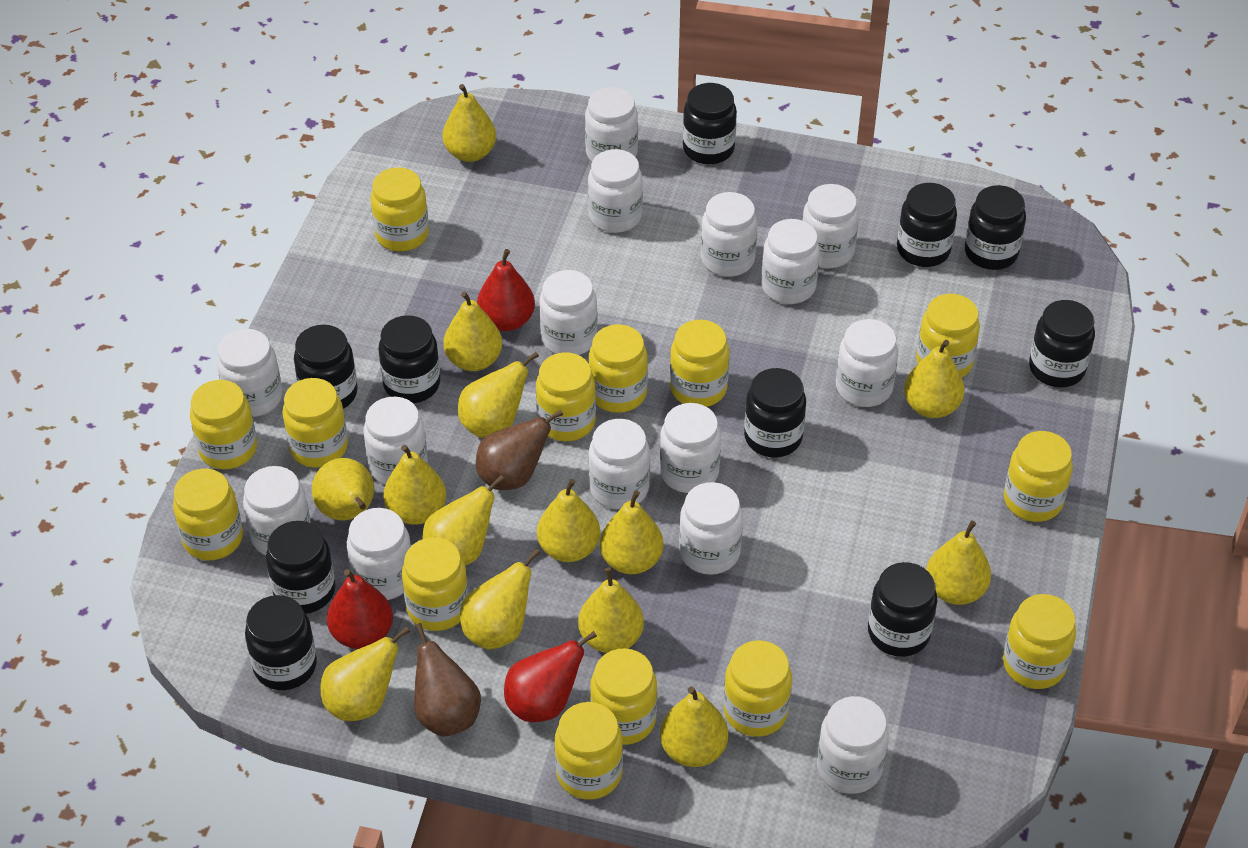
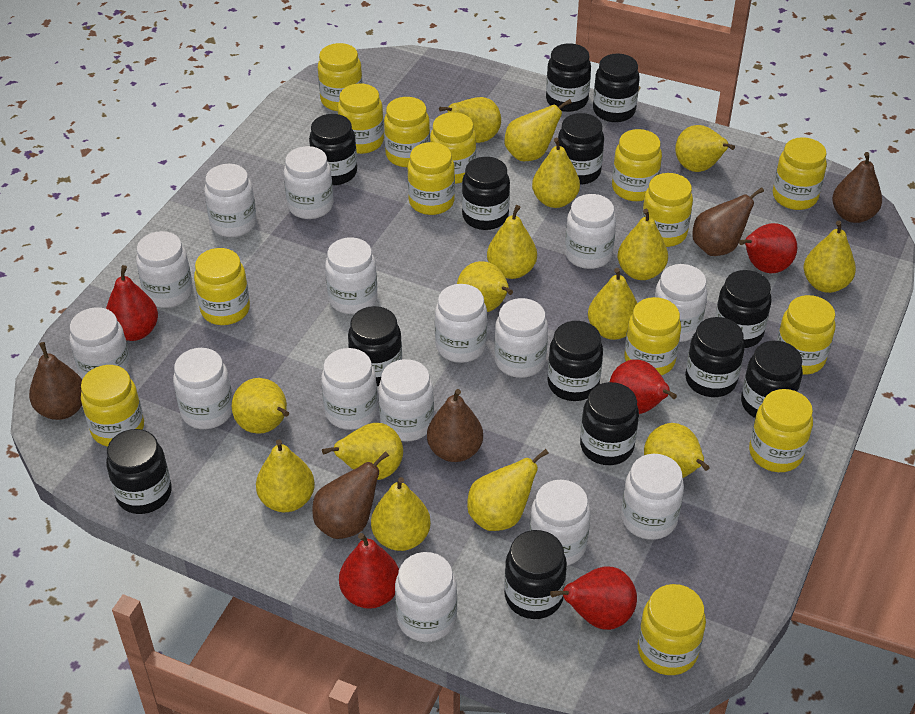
black jar: [245,595,317,690] [266,521,335,614] [294,325,358,409] [378,315,440,403] [683,83,737,164] [744,368,806,457] [868,562,937,657] [897,183,957,267] [965,185,1026,270] [1029,300,1095,387] = 10 -> [106,429,172,514] [309,114,357,185] [348,306,402,386] [462,157,510,230] [504,530,567,619] [546,43,591,112] [547,321,603,401] [558,113,604,185] [580,382,639,465] [593,53,640,122] [685,317,745,397] [715,270,772,348] [741,341,803,418] = 13
brown pear: [414,623,481,737] [476,409,563,490] = 2 -> [29,342,82,420] [312,451,389,539] [427,389,483,462] [692,187,764,256] [832,152,882,223] = 5
red pear: [327,569,393,649] [477,249,535,331] [504,631,597,722] = 3 -> [106,265,158,341] [339,533,399,609] [550,566,637,630] [610,359,677,414] [739,223,797,273] = 5
yellow pear: [312,458,374,520] [320,626,410,721] [383,445,446,525] [423,475,505,565] [442,84,496,162] [443,291,502,371] [458,351,539,438] [460,549,540,649] [537,479,600,562] [578,567,644,653] [600,490,663,574] [660,687,728,767] [904,340,965,418] [926,521,991,605] = 14 -> [232,378,289,434] [256,439,315,512] [322,423,403,480] [371,477,431,551] [439,97,501,143] [457,261,513,312] [467,449,549,531] [487,205,537,279] [504,99,572,161] [532,138,580,208] [588,268,637,340] [618,209,668,280] [644,423,709,478] [675,125,735,172] [804,221,856,293] = 15

